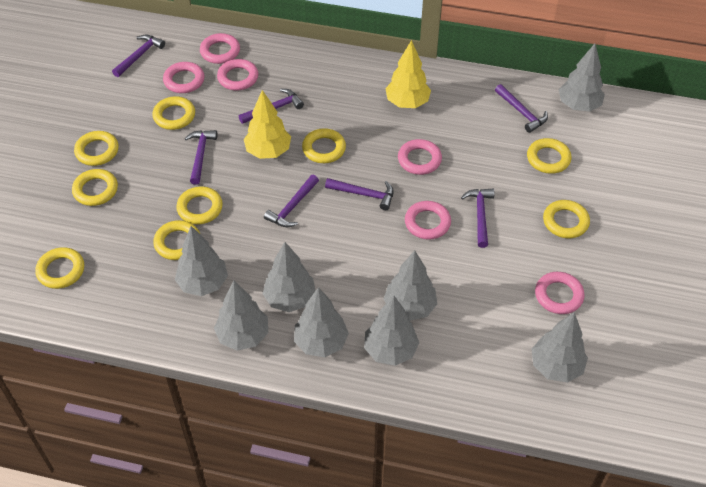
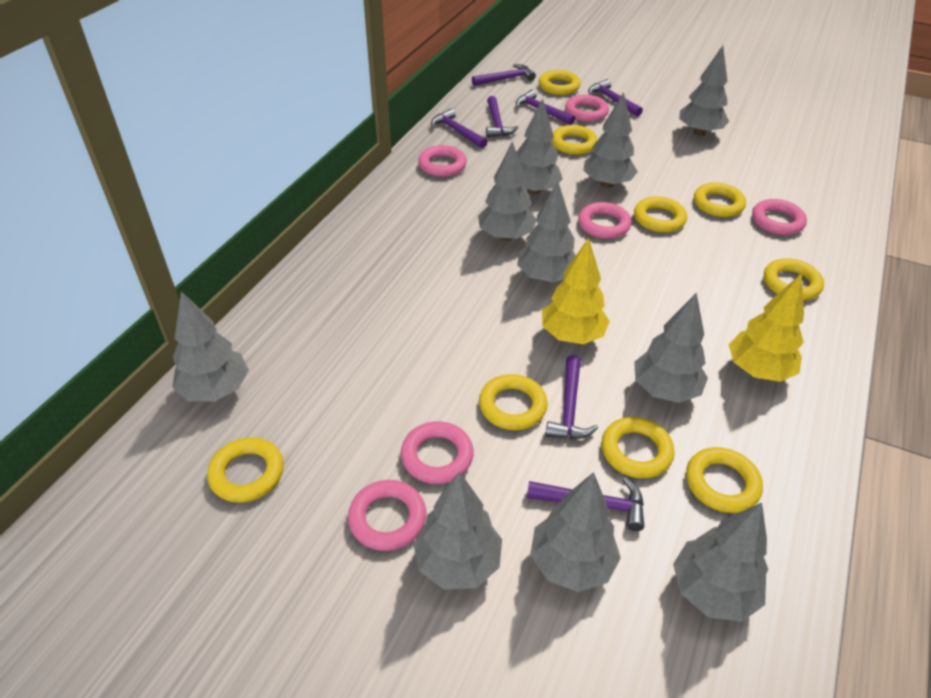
grey tree: [175,226,228,296] [214,280,268,351] [262,242,316,312] [294,287,349,357] [364,296,419,366] [384,250,437,321] [532,312,588,383] [559,44,605,112] = 8 -> [172,291,249,402] [413,471,502,590] [478,142,537,241] [516,98,563,195] [517,182,576,283] [530,472,621,592] [583,92,638,188] [634,293,708,403] [673,503,768,622] [679,46,729,136] = 10

